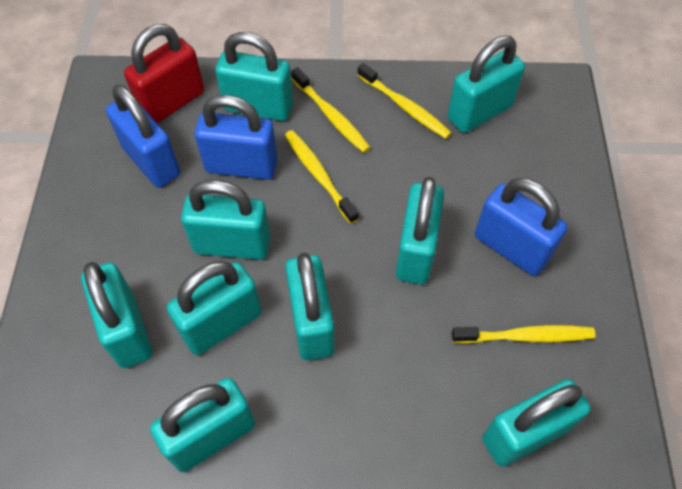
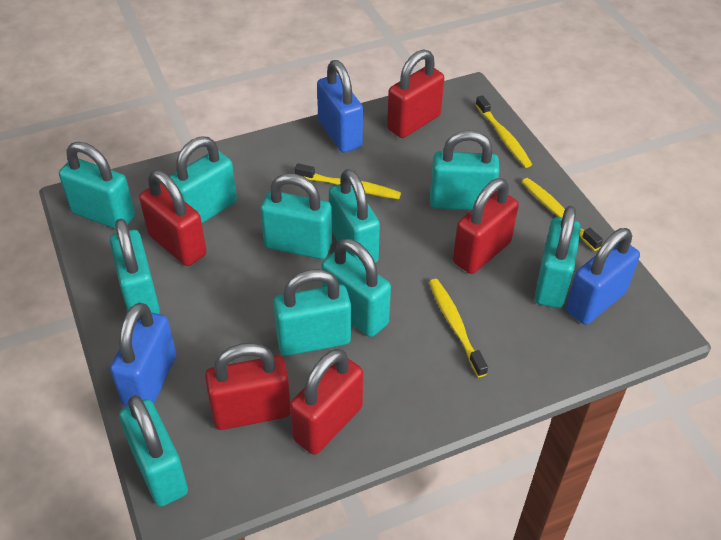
red padlock: [124,24,204,123] = 1 -> [139,170,207,266] [205,343,290,430] [290,349,363,455] [387,50,444,138] [453,178,519,274] = 5
turquoise padlock: [81,262,152,368] [150,378,255,472] [167,261,261,355] [181,180,270,260] [215,32,293,121] [285,252,335,360] [396,177,444,284] [447,35,525,133] [482,379,591,467] = 9 -> [59,142,135,229] [110,219,160,314] [119,395,188,507] [169,136,237,223] [260,174,332,259] [273,269,351,356] [321,239,391,337] [329,169,380,263] [430,130,499,210] [535,206,581,308] = 10

